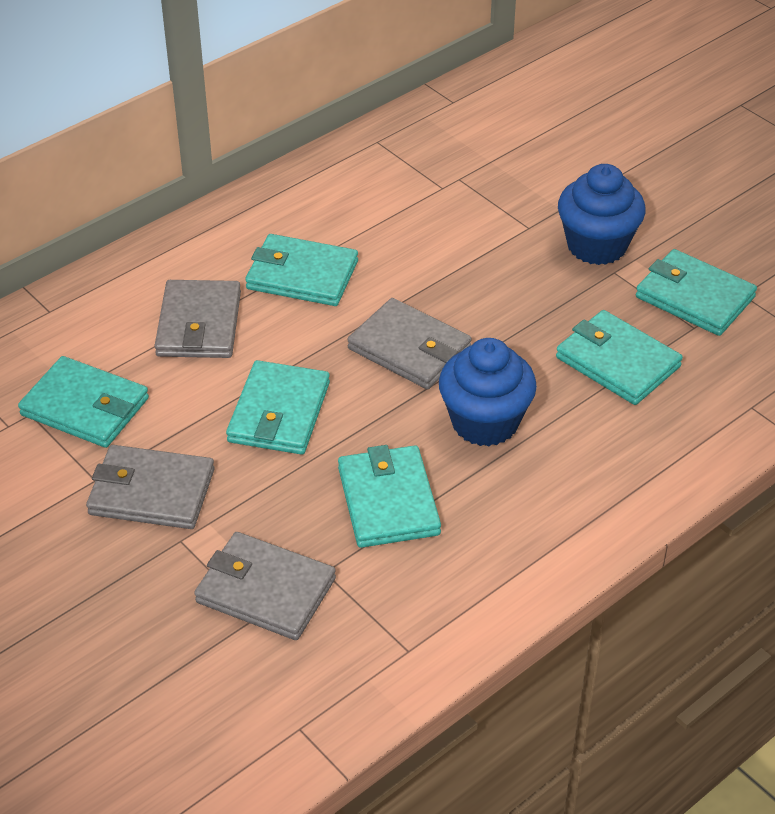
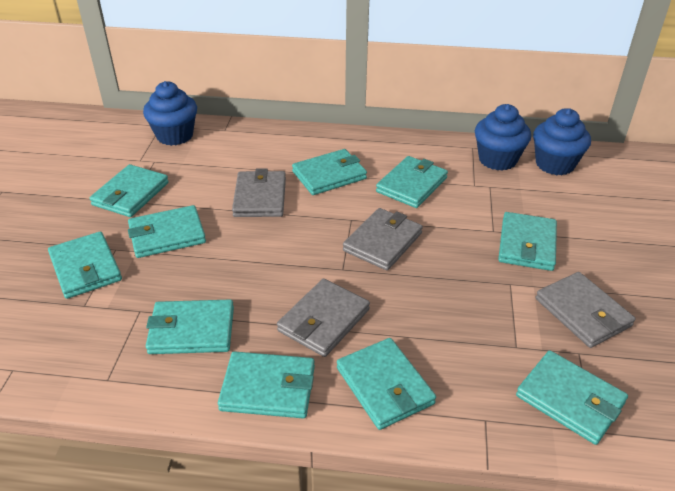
blue cupcake: [439,338,537,447] [558,164,646,265] = 2 -> [143,81,197,146] [475,104,531,171] [533,108,591,175] = 3
turquoise wallet: [18,356,149,448] [226,360,330,455] [245,234,358,306] [338,445,441,548] [556,310,683,405] [636,249,757,336] = 6 -> [48,231,122,299] [90,164,169,217] [128,205,206,258] [146,300,234,354] [218,351,315,418] [292,149,367,195] [337,338,436,430] [376,156,448,208] [498,212,557,271] [516,350,628,445] = 10

